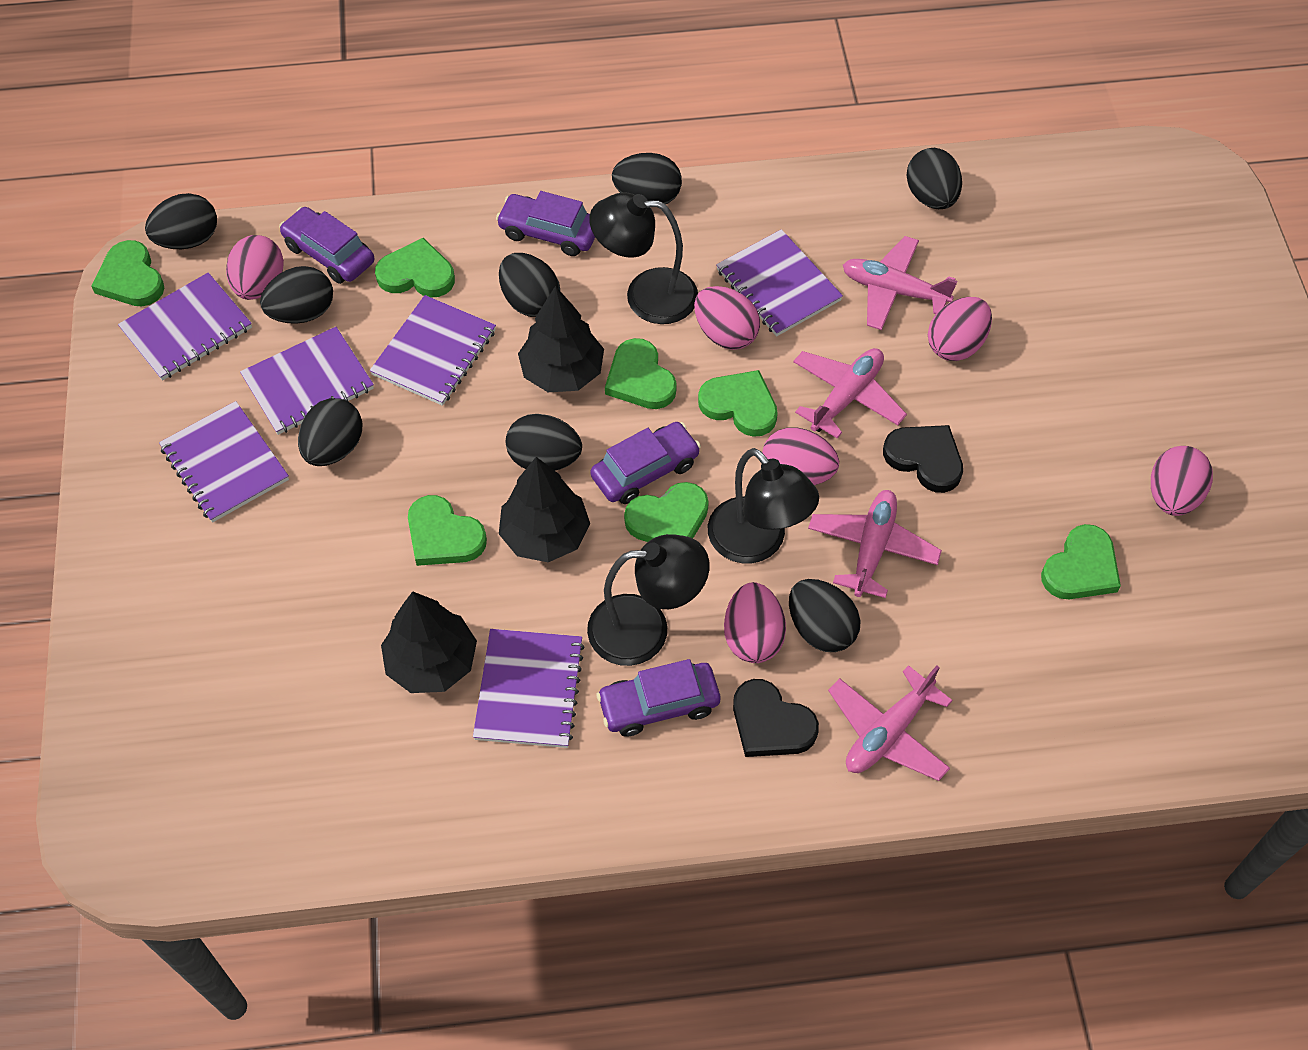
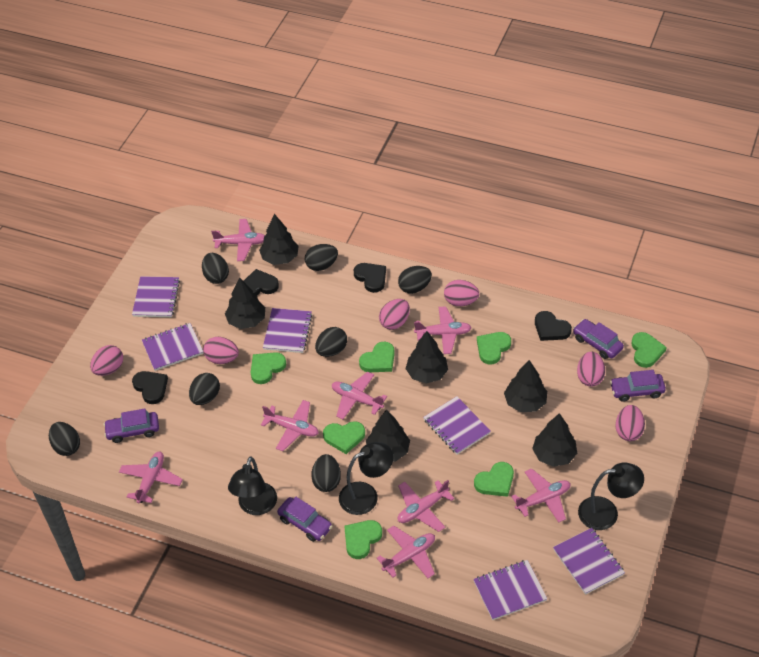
black egg: [145,193,217,249] [260,266,333,324] [298,398,362,466] [499,253,560,317] [506,414,582,471] [612,153,682,204] [789,579,860,652] [906,148,962,209] = 8 -> [49,422,80,456] [189,373,220,405] [202,253,229,284] [305,244,338,271] [311,454,341,492] [315,327,347,357] [398,266,432,294] = 7
black heart: [733,679,819,757] [883,425,963,493] = 2 -> [132,371,168,404] [244,269,279,295] [354,263,386,293] [535,311,572,341] = 4
black tree: [381,591,477,693] [499,457,590,562] [518,286,604,392] = 3 -> [225,277,265,329] [259,214,299,265] [366,409,410,462] [406,331,448,384] [504,360,547,412] [532,413,577,467] = 6
pink plane: [793,348,907,439] [808,490,942,598] [828,665,953,781] [843,236,957,330] = 4 -> [119,452,183,504] [211,219,265,261] [261,400,319,451] [332,372,387,419] [377,526,435,578] [398,480,454,532] [414,306,472,354] [511,468,570,523] = 8

